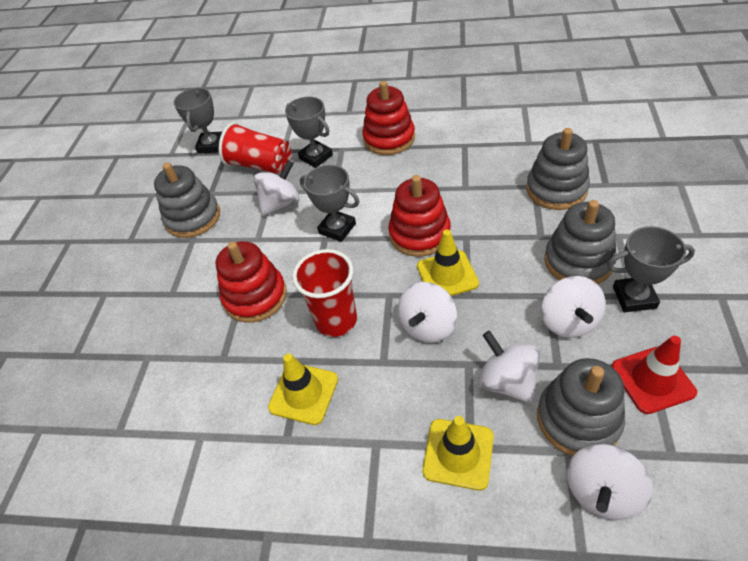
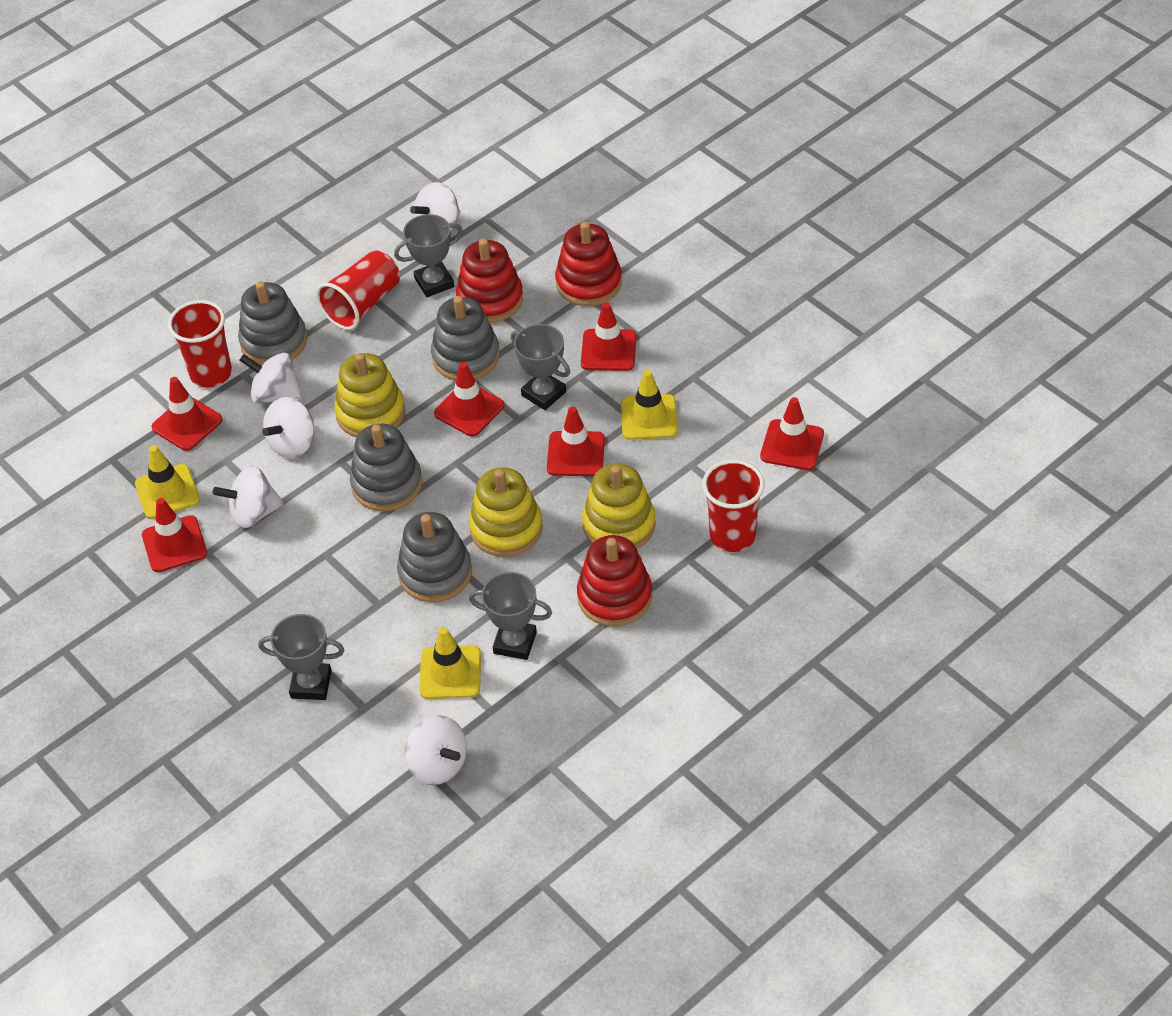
red cup: [219,122,291,174] [292,249,357,337] = 2 -> [168,300,232,388] [316,250,400,330] [702,460,765,552] = 3
red traffic cone: [612,336,697,414] = 1 -> [142,498,207,572] [151,377,222,451] [434,362,504,436] [547,407,605,476] [581,302,637,371] [760,397,824,470] = 6
yellow stacking toy: none = 0 -> [334,353,405,438] [469,467,543,557] [582,464,656,549] = 3

